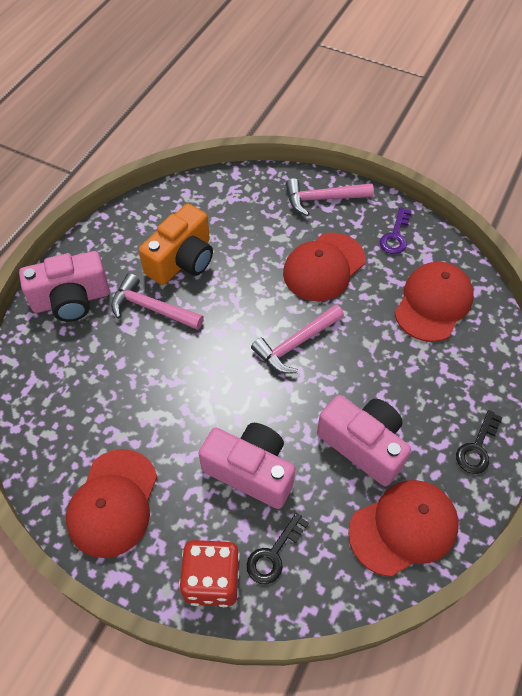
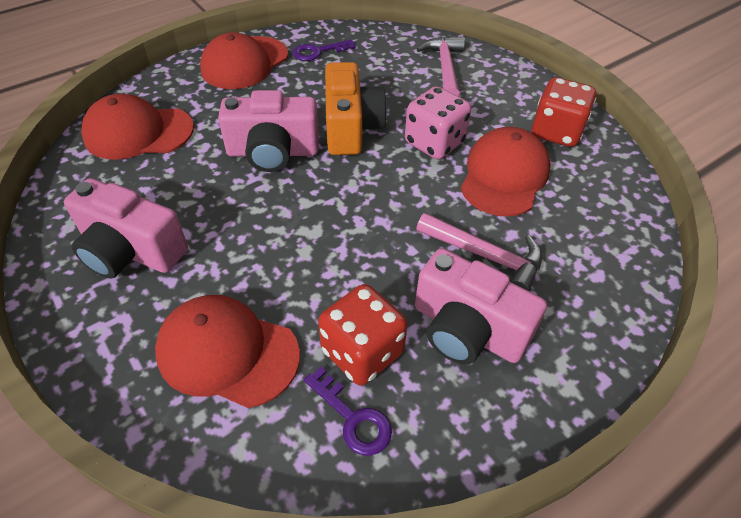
black key: [247,513,309,584] [456,410,503,474] = 2 -> none = 0
pink dice: none = 0 -> [405,86,471,159] = 1
pink hammer: [111,273,204,330] [251,304,344,374] [286,178,374,216] = 3 -> [416,213,542,292] [417,37,465,97] = 2
purple key: [380,207,412,254] = 1 -> [293,39,355,61] [304,366,392,456] = 2
red dice: [179,540,240,607] = 1 -> [318,284,408,386] [532,77,596,147] = 2

